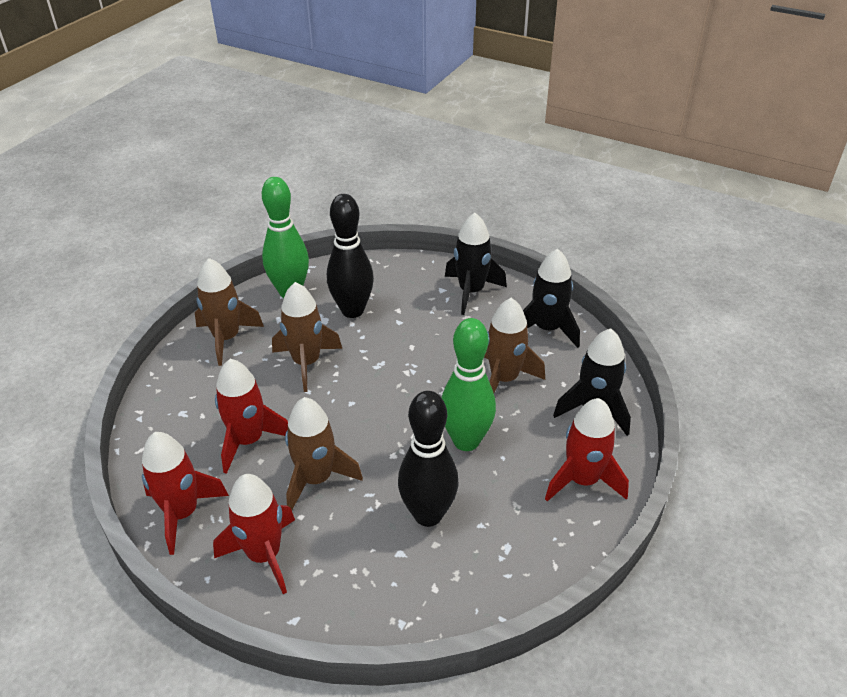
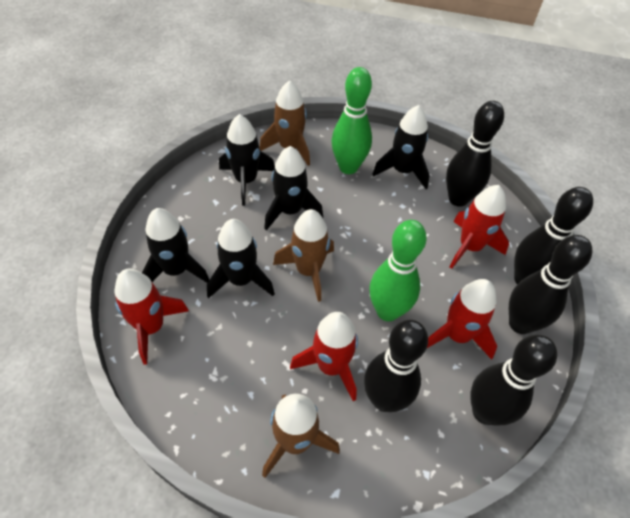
black bowling pin: [327,194,374,318] [398,391,459,527] = 2 -> [364,320,428,412] [446,101,504,207] [470,335,557,426] [509,235,592,334] [514,187,593,284] = 5
black rocket: [445,213,507,315] [523,249,580,348] [553,328,631,436] = 3 -> [142,208,209,283] [207,219,275,299] [219,114,275,206] [264,146,323,230] [372,105,430,189] = 5
brown rocket: [195,258,264,366] [272,282,342,392] [285,397,363,510] [484,298,545,393] = 4 -> [260,80,310,166] [262,394,340,478] [273,209,334,302] = 3

